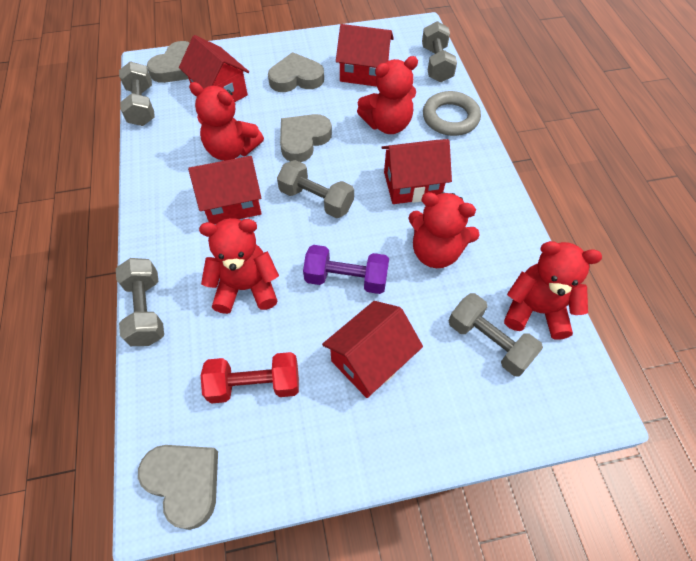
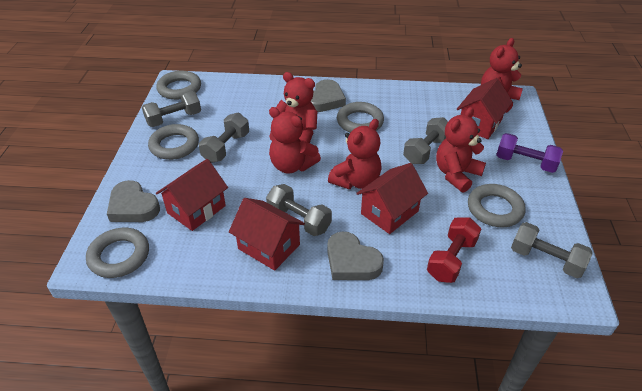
grey heart: [138,445,218,530] [147,41,190,83] [268,52,324,92] [280,114,332,162] = 4 -> [107,180,160,222] [310,79,346,112] [327,232,384,280] = 3
grey ring: [423,91,481,136] = 1 -> [86,228,149,278] [148,124,199,160] [156,71,201,100] [337,102,384,133] [468,184,526,227] = 5
red house: [179,35,249,102] [188,156,262,224] [322,301,423,398] [336,24,394,87] [381,139,452,204] = 5 -> [156,159,228,231] [229,198,305,271] [356,163,428,234] [457,78,513,139] = 4

